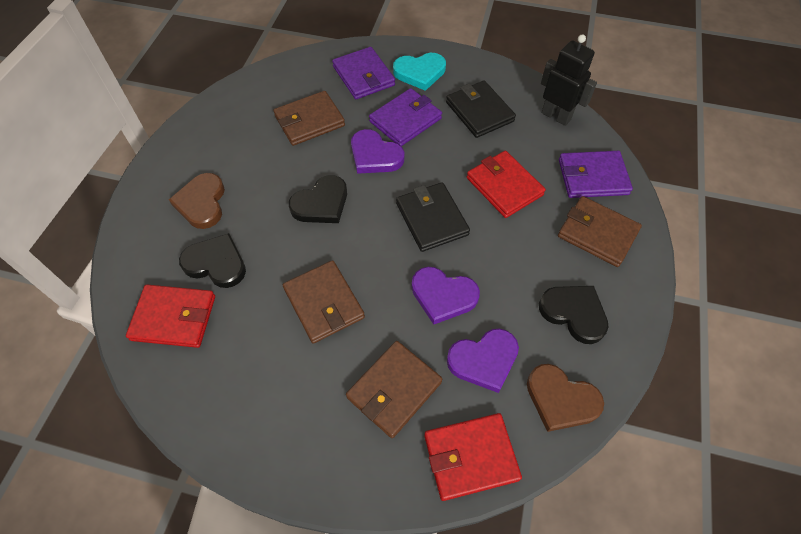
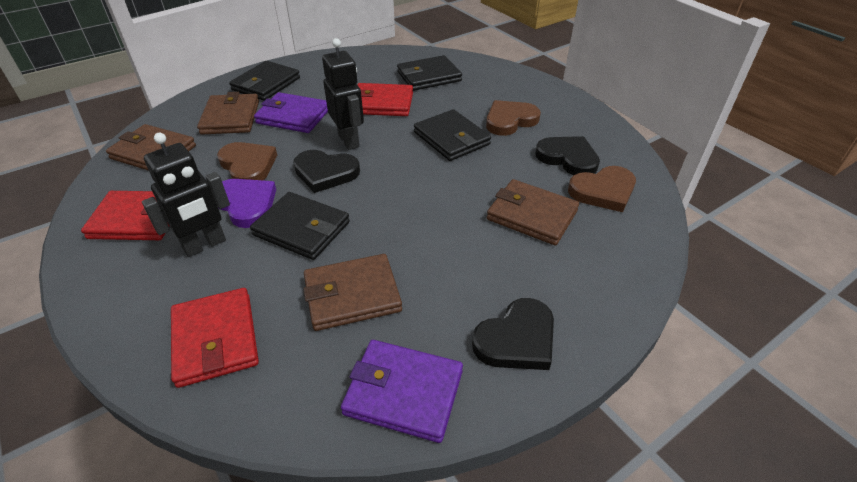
black robot: [541,34,597,126] = 1 -> [142,133,230,257] [322,38,364,150] = 2
black wallet: [396,182,470,252] [446,81,516,138] = 2 -> [229,61,300,101] [250,192,350,260] [397,55,462,91] [414,109,491,161] = 4
brown heart: [169,173,225,229] [527,364,604,432] = 2 -> [217,142,277,181] [486,100,541,136] [568,166,636,212] = 3
purple heart: [351,129,405,174] [412,267,480,325] [447,329,519,393] = 3 -> [220,179,276,228] = 1
purple wallet: [332,47,395,99] [369,88,442,146] [559,151,633,198] = 3 -> [254,92,328,133] [341,340,463,443] = 2
turquoise heart: [393,53,446,91] = 1 -> none = 0

